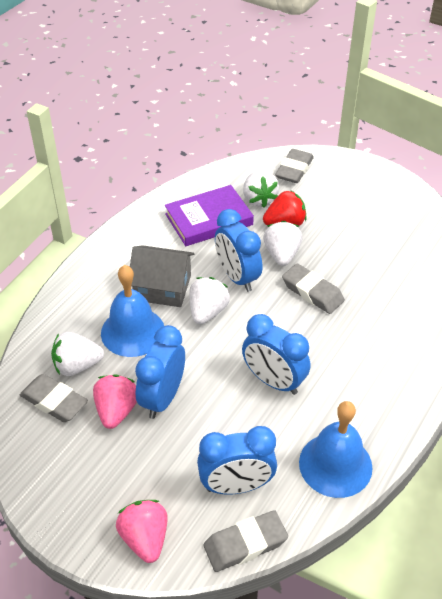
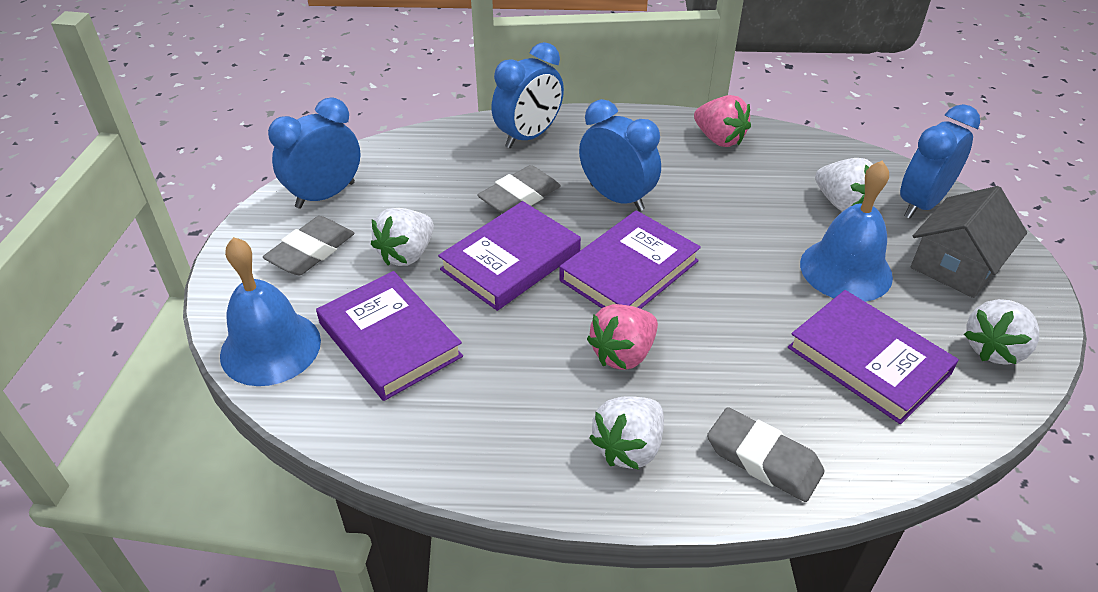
grey eraser: [20,374,88,422] [204,510,288,572] [275,149,314,183] [282,263,345,314] = 4 -> [263,216,354,275] [477,165,561,214] [707,407,824,502] = 3
purple book: [165,185,254,246] = 1 -> [316,271,463,401] [438,201,581,311] [559,210,701,309] [788,290,959,424] = 4
red strawberry: [263,190,307,226] = 1 -> none = 0

